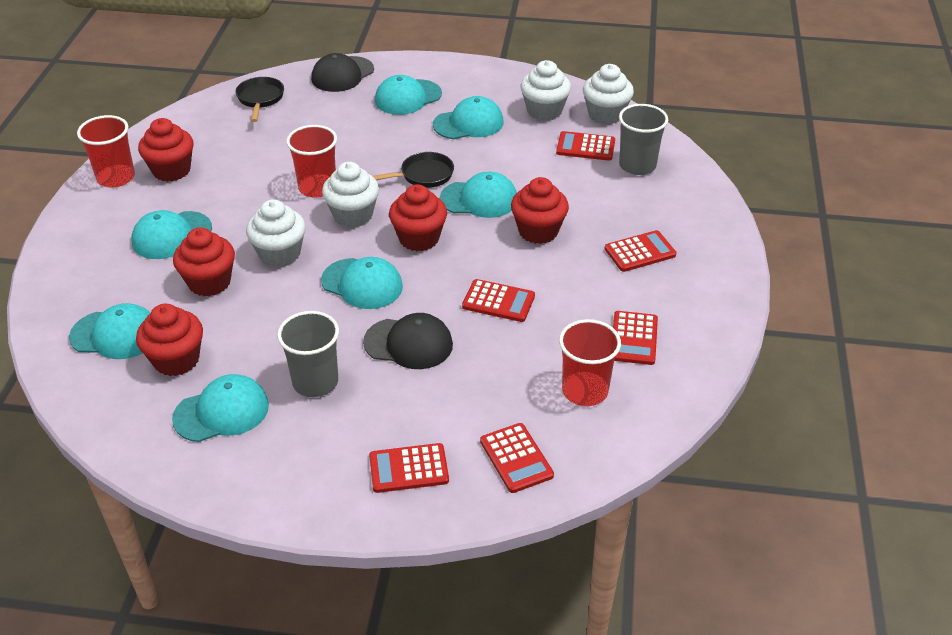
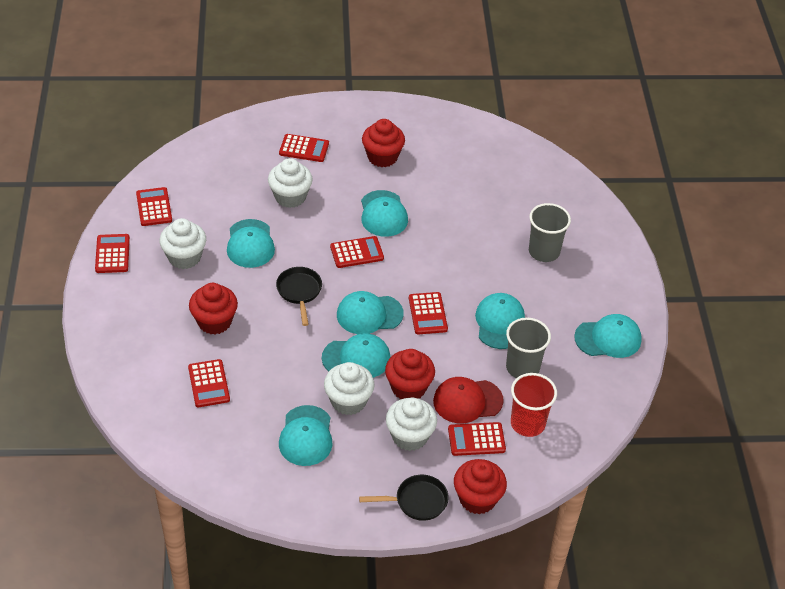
black cap: [311,53,374,92] [363,313,453,369] = 2 -> none = 0
red calculator: [369,443,449,493] [462,279,535,322] [480,423,554,493] [556,131,615,161] [605,230,677,272] [613,311,658,365] = 6 -> [95,234,130,273] [136,187,172,226] [188,359,230,407] [279,134,329,162] [330,236,384,268] [409,292,448,335] [448,422,506,456] = 7
red cap: none = 0 -> [433,377,504,423] = 1
red cup: [77,115,135,187] [286,125,337,198] [559,319,621,406] = 3 -> [511,373,557,437] = 1
red cupcake: [136,304,203,376] [138,118,194,182] [173,227,235,296] [389,184,447,251] [511,177,569,244] = 5 -> [189,283,238,335] [362,119,405,167] [385,349,435,399] [454,459,507,514] = 4

